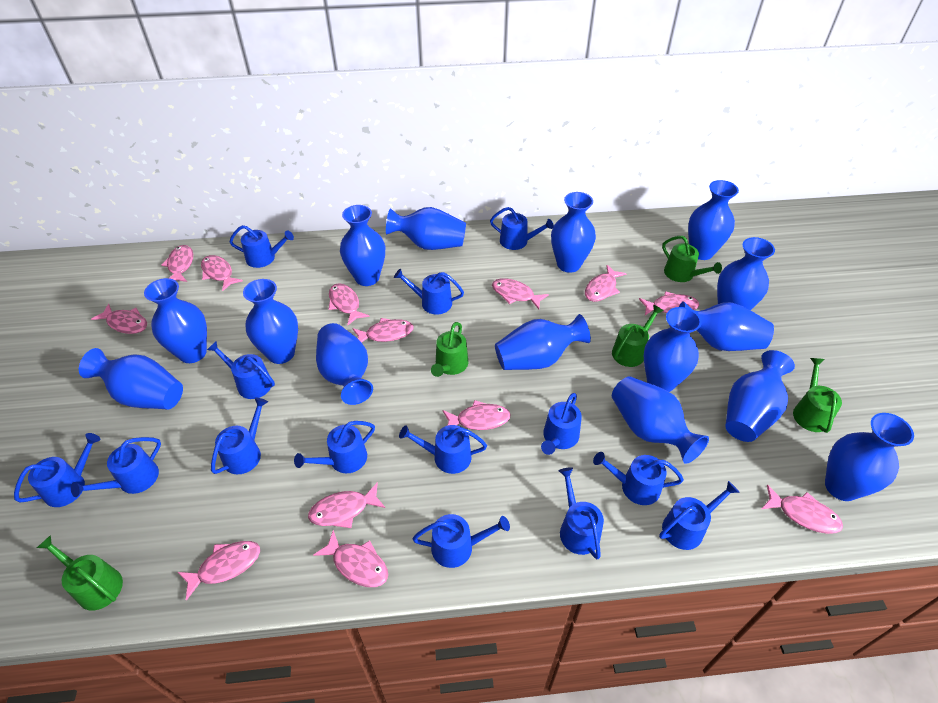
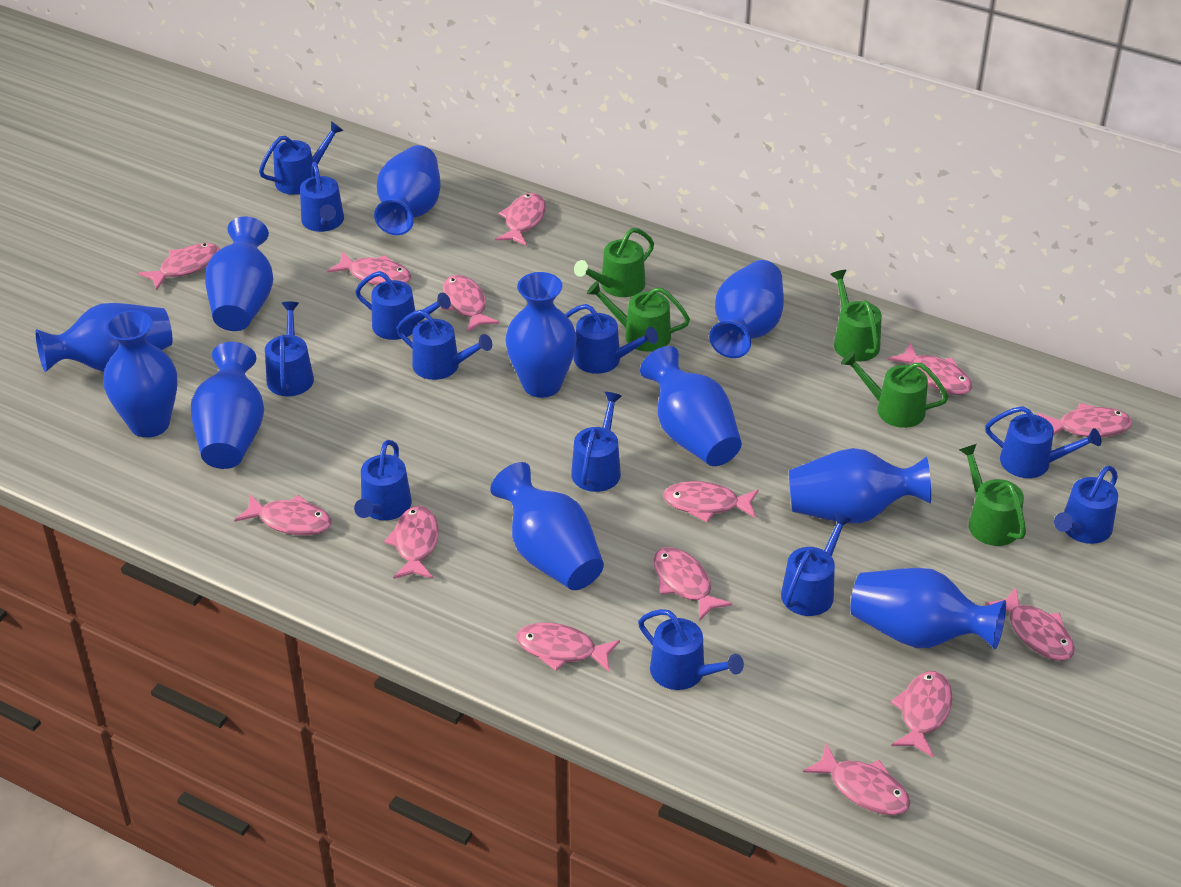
blue vase: [79,348,183,409] [144,278,207,363] [243,279,298,364] [316,323,373,405] [340,205,385,286] [386,207,466,250] [495,314,591,370] [551,192,596,273] [612,376,709,464] [644,307,702,392] [679,301,774,351] [688,180,739,260] [717,237,775,310] [725,350,795,442] [825,413,914,501] = 15 -> [35,303,173,372] [103,310,177,438] [191,342,264,469] [205,217,273,331] [374,145,441,235] [490,462,604,590] [505,272,577,398] [640,346,742,466] [709,260,784,358] [789,448,931,524] [850,568,1006,649] = 11
blue watering can: [14,433,101,507] [71,437,161,497] [207,342,275,399] [211,398,268,474] [229,225,294,268] [294,421,375,473] [394,269,464,315] [399,425,487,474] [413,514,510,568] [490,207,554,250] [541,393,582,455] [559,467,604,559] [593,452,684,505] [659,481,740,550] = 14 -> [259,121,343,195] [265,302,314,397] [300,162,344,232] [354,440,412,520] [355,271,451,340] [396,310,492,380] [565,304,658,374] [571,392,622,492] [638,609,744,690] [781,512,852,616] [985,406,1101,478] [1054,465,1118,544] = 12
pink fish: [91,304,147,334] [161,245,193,282] [178,541,260,601] [201,255,243,291] [308,483,385,528] [313,530,388,587] [329,283,369,325] [352,318,414,343] [443,400,511,430] [492,278,549,309] [585,265,627,302] [639,291,699,315] [762,484,843,534] = 13 -> [138,243,220,290] [234,494,332,535] [327,251,411,285] [384,506,439,579] [441,275,499,332] [495,193,546,246] [516,623,620,672] [654,547,733,621] [663,481,759,522] [803,743,910,815] [888,342,972,395] [891,671,952,758] [985,587,1075,661] [1037,403,1132,437] = 14

